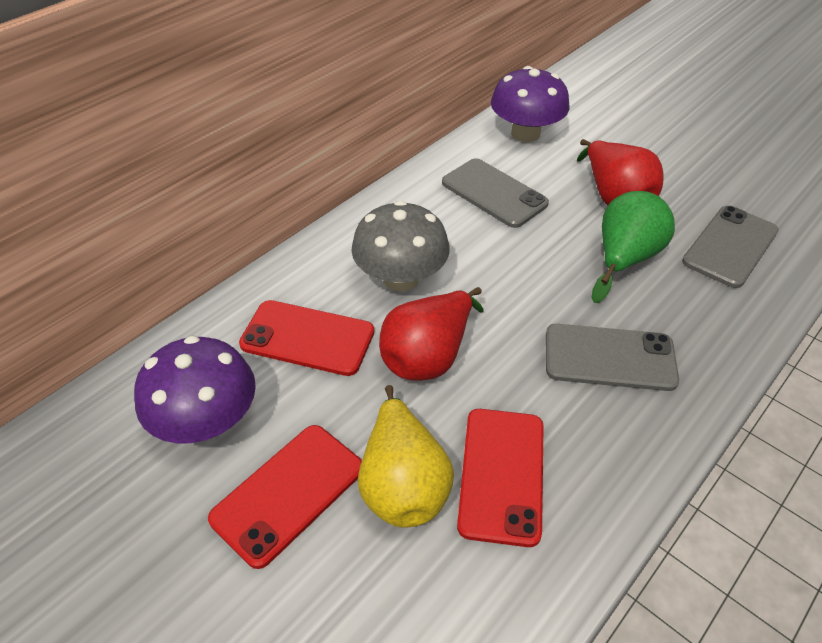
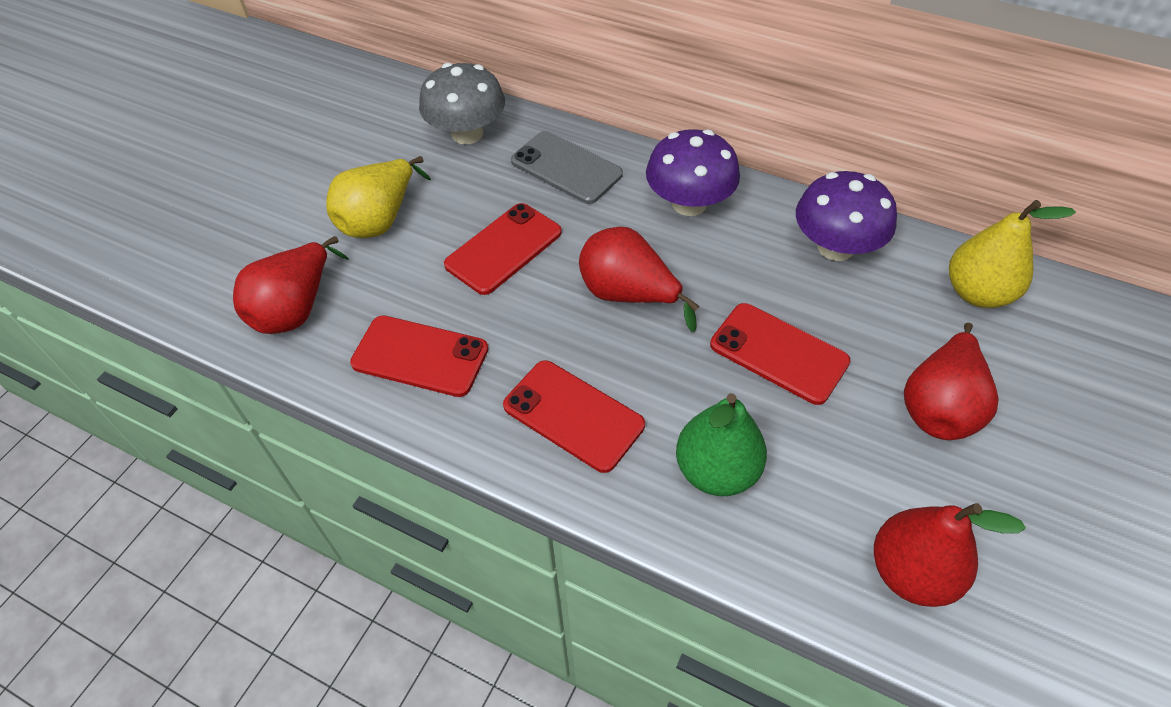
grey phone: [442,158,549,228] [546,324,679,391] [682,206,779,288] = 3 -> [511,131,623,204] = 1
red pear: [379,287,484,381] [577,139,664,205] = 2 -> [233,236,349,334] [579,227,700,332] [874,503,1026,607] [904,323,999,440] = 4
red phone: [208,425,362,569] [239,300,374,376] [457,409,544,547] = 3 -> [350,315,488,397] [444,203,562,295] [503,360,645,473] [710,303,851,405] = 4
yellow pear: [358,385,454,528] = 1 -> [326,156,431,238] [949,200,1076,308] = 2

